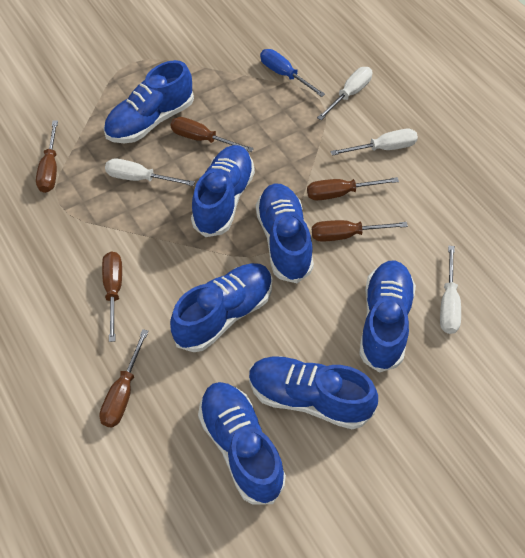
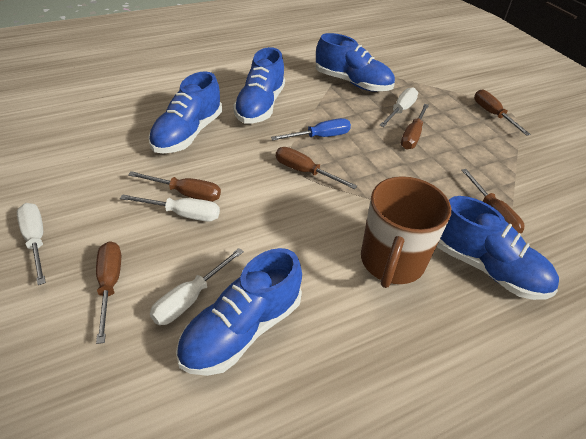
blue shoe: [104,60,194,143] [170,263,272,352] [191,145,255,237] [198,382,286,504] [249,356,378,429] [256,183,314,283] [359,260,416,372] = 7 -> [148,71,222,153] [176,248,302,376] [233,47,285,124] [316,33,395,92] [437,196,559,300] = 5
brown mug: none = 0 -> [361,176,451,288] = 1

